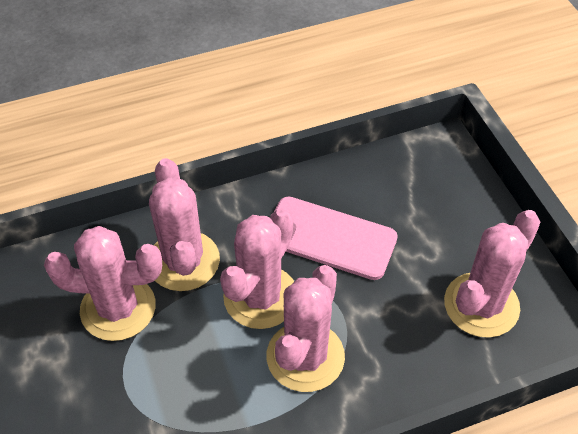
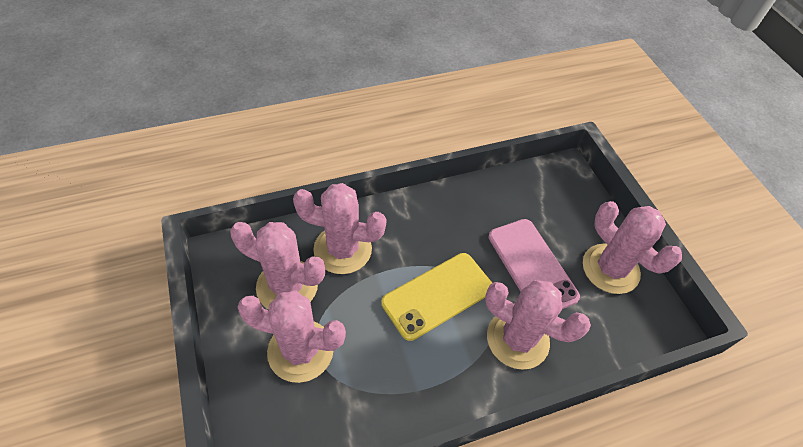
yellow phone: none = 0 -> [381,253,492,341] = 1

